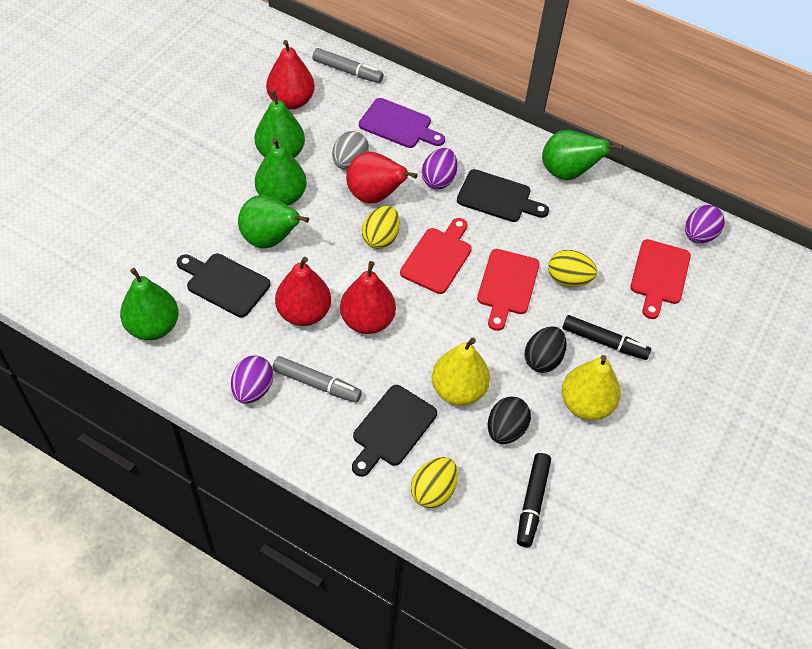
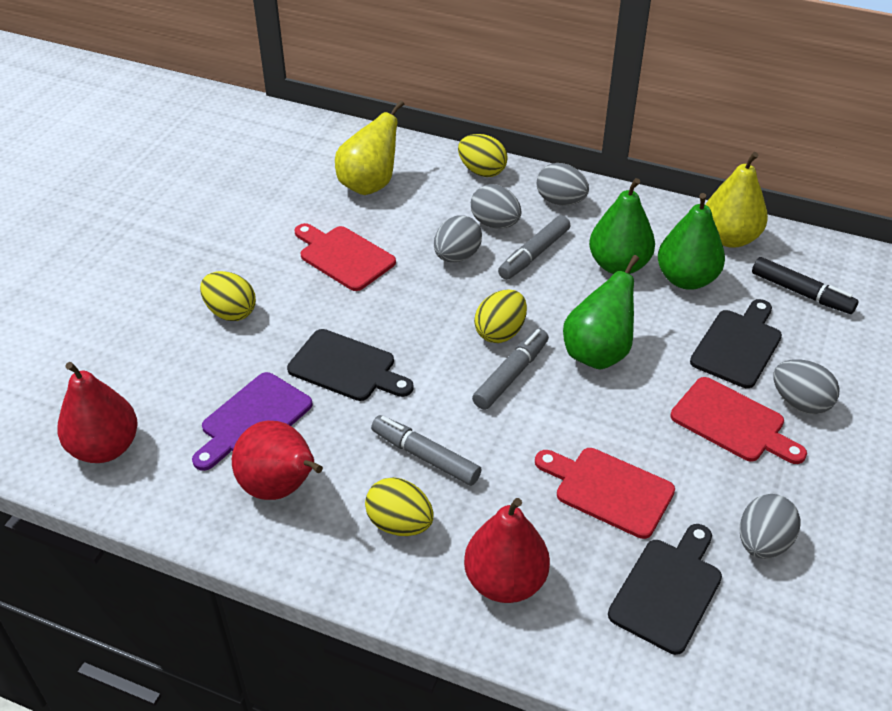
black egg: [488,397,531,444] [525,326,567,373] = 2 -> none = 0
black marker: [517,453,551,547] [562,315,651,360] = 2 -> [752,257,859,314] = 1
green pear: [120,268,179,340] [238,195,309,249] [254,90,305,158] [255,138,307,205] [542,130,623,180] = 5 -> [563,255,639,369] [589,178,655,274] [658,193,725,290] = 3
grey egg: [332,131,369,169] = 1 -> [434,215,482,262] [471,184,521,228] [537,163,589,206] [740,494,800,559] [773,360,840,414] = 5
grey marker: [272,356,362,403] [312,48,384,83] = 2 -> [371,415,482,486] [472,328,549,410] [498,215,570,280] = 3
purple egg: [231,356,273,404] [422,148,457,189] [685,205,725,243] = 3 -> none = 0
red pear: [266,40,315,110] [275,257,331,326] [340,261,396,334] [346,152,418,204] = 4 -> [57,362,138,463] [232,421,323,500] [464,498,550,603] = 3
yellow egg: [362,206,400,249] [411,457,458,508] [548,250,597,287] = 3 -> [200,271,256,321] [365,477,434,536] [458,134,508,177] [474,289,527,343] = 4

